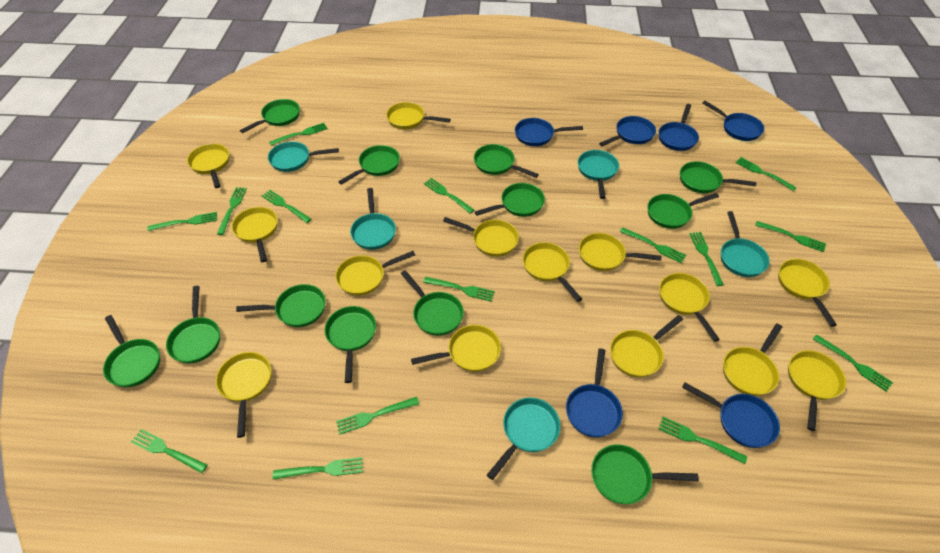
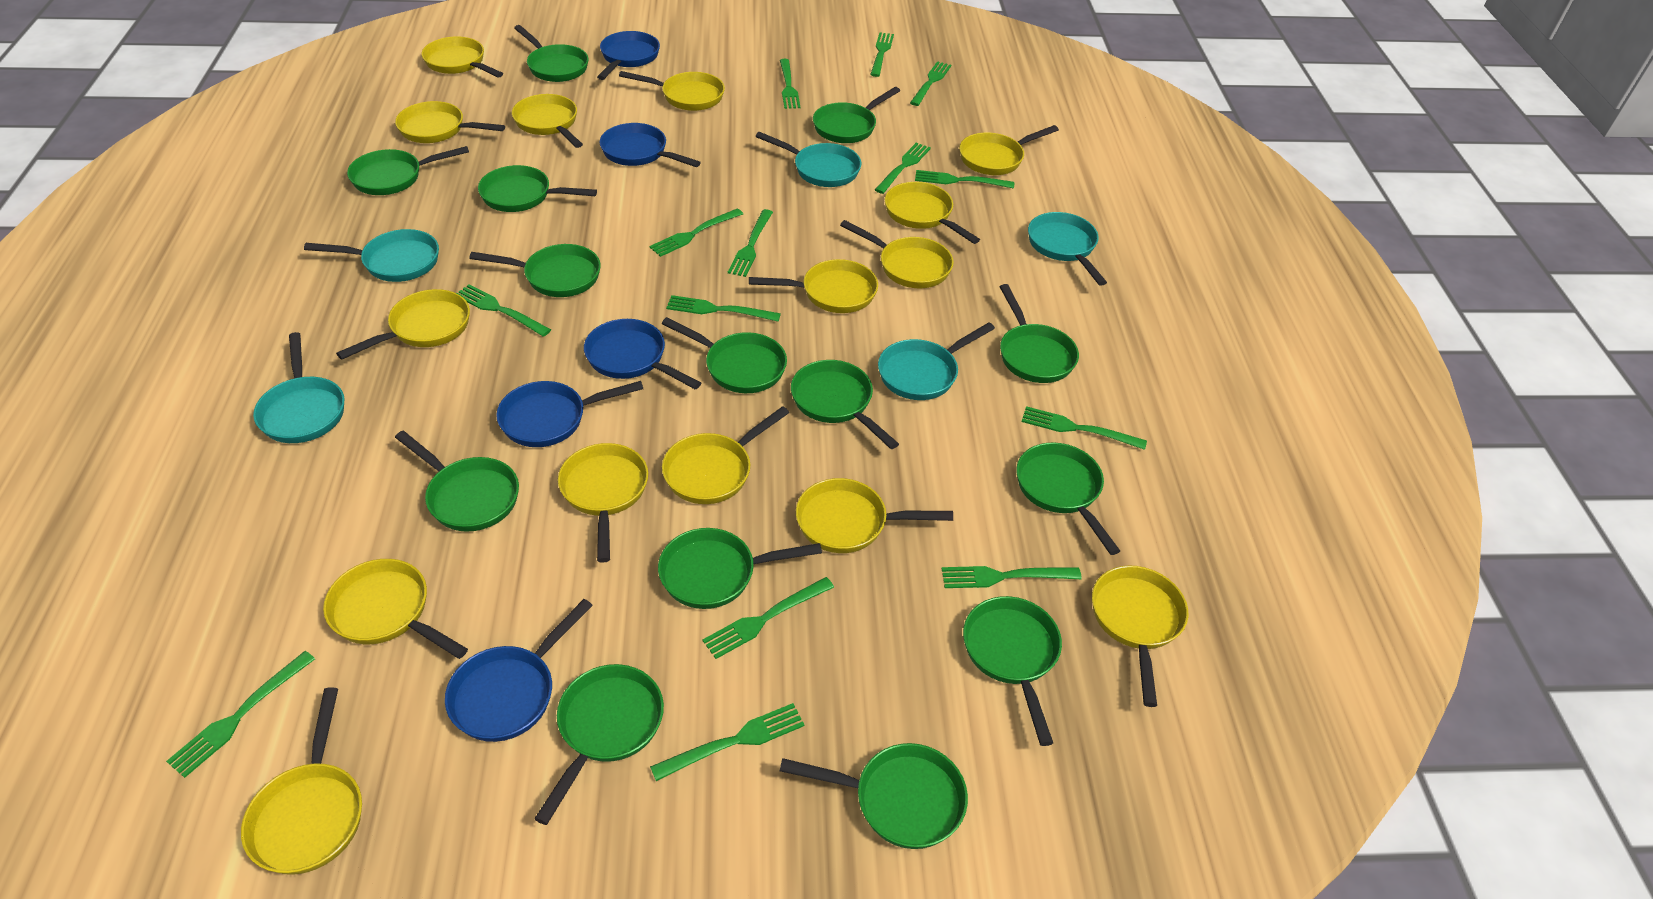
blue pan: [515,118,583,146] [566,348,623,437] [599,116,656,146] [659,104,699,151] [682,383,780,448] [702,101,764,141] = 6 -> [445,599,593,742] [496,381,643,447] [584,319,701,389] [597,31,660,80] [600,123,701,167] = 5
green fork: [131,429,207,473] [148,212,217,231] [217,187,247,235] [262,190,312,223] [269,123,327,146] [273,457,363,480] [336,397,419,435] [423,178,474,213] [423,277,495,301] [620,227,686,263] [658,417,747,464] [689,232,724,286] [736,157,797,191] [755,221,826,252] [813,334,893,392] = 15 -> [166,651,315,778] [457,284,551,337] [649,208,743,257] [650,703,805,781] [666,295,781,321] [702,577,834,659] [728,209,773,277] [780,59,800,109] [870,32,894,77] [875,143,931,194] [910,61,951,106] [915,170,1014,189] [942,566,1082,588] [1022,406,1147,450] = 14
green pan: [103,315,160,387] [166,286,220,364] [236,284,326,327] [240,99,300,133] [324,306,376,383] [338,145,400,185] [401,270,464,336] [474,144,539,178] [475,183,545,217] [591,444,699,504] [647,193,719,229] [680,161,756,193] = 12 -> [347,146,469,195] [395,431,519,532] [469,244,601,297] [478,165,597,212] [514,25,588,82] [534,664,664,825] [658,528,822,609] [662,317,787,393] [780,743,968,849] [791,360,899,449] [813,87,900,143] [963,596,1062,746] [1000,284,1079,383] [1016,443,1120,555] = 14
yellow pan: [187,144,229,188] [216,352,271,438] [232,207,278,262] [335,251,415,296] [386,102,451,129] [411,325,501,372] [443,217,519,257] [523,242,582,302] [579,233,662,271] [610,315,683,378] [659,273,720,342] [723,323,782,396] [778,259,837,327] [788,350,846,431] = 14 -> [241,687,362,875] [323,559,468,659] [336,289,470,360] [395,101,505,143] [421,37,503,78] [512,94,583,148] [558,443,648,563] [619,71,725,111] [662,406,789,504] [749,259,878,313] [796,478,953,553] [840,220,954,288] [885,182,980,244] [959,125,1059,175] [1092,565,1188,707] = 15

